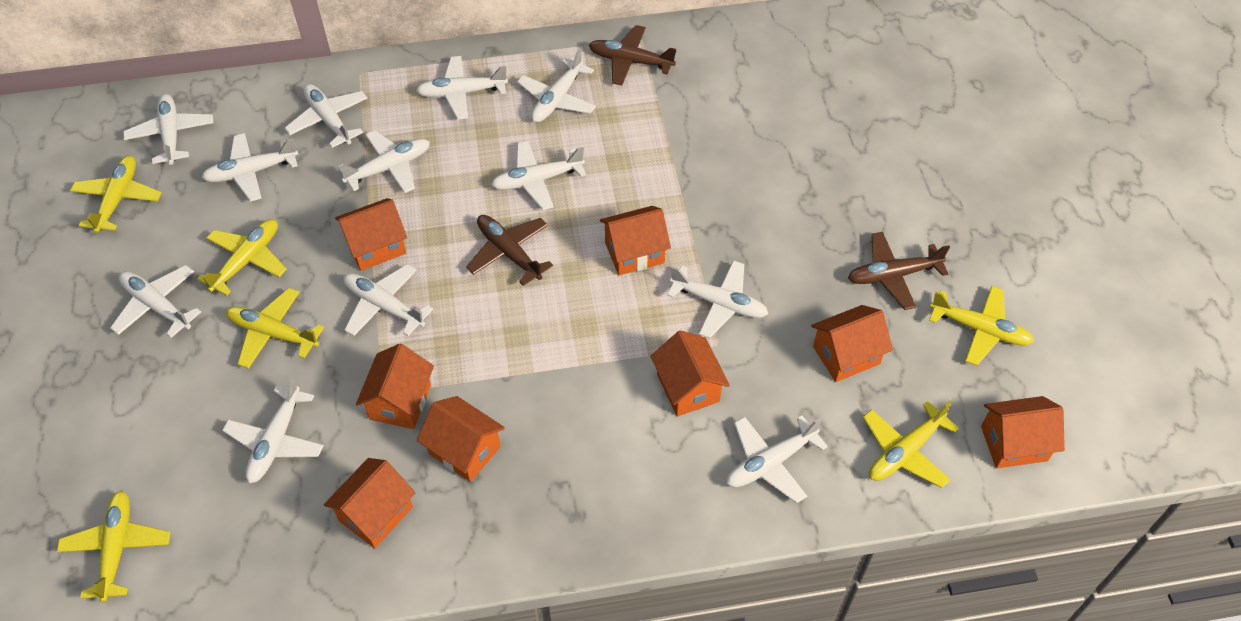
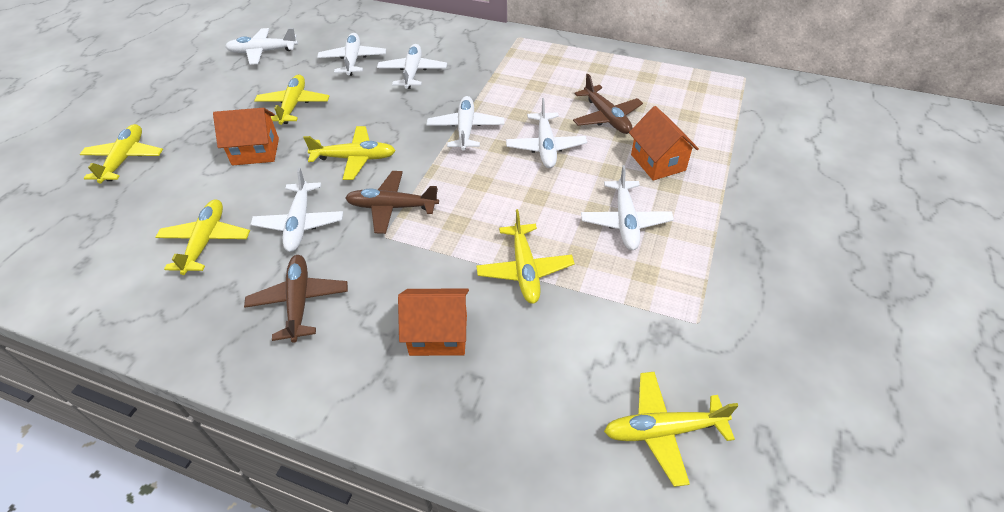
orange house: [324,458,416,548] [335,198,407,271] [356,344,434,429] [417,396,505,482] [600,206,671,275] [650,330,730,416] [811,305,893,382] [981,396,1065,468] = 8 -> [213,108,279,166] [398,288,469,356] [629,106,699,181] = 3
white plane: [110,265,201,338] [123,94,214,165] [201,133,298,202] [222,376,324,483] [285,84,368,148] [338,130,430,193] [343,264,433,336] [416,56,508,120] [491,141,586,210] [517,48,596,122] [667,260,768,338] [727,416,828,503] = 12 -> [225,28,298,65] [250,168,343,252] [317,33,386,76] [377,44,447,89] [426,96,504,151] [506,98,587,168] [581,165,674,250] = 7

